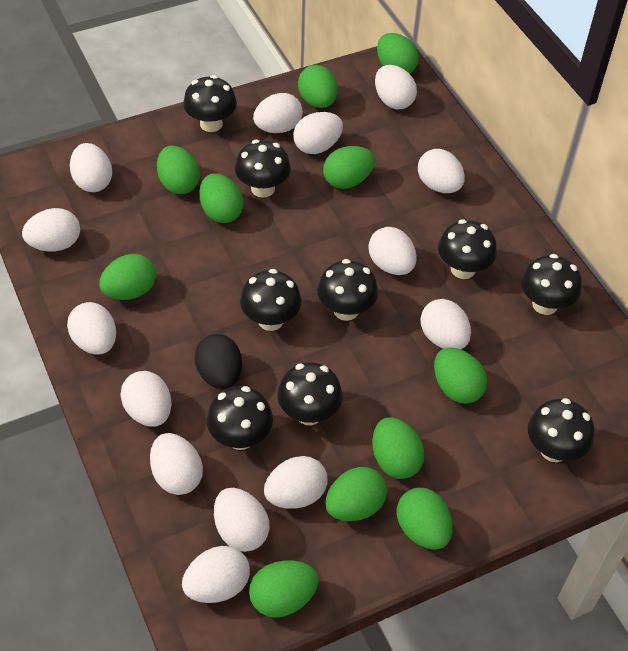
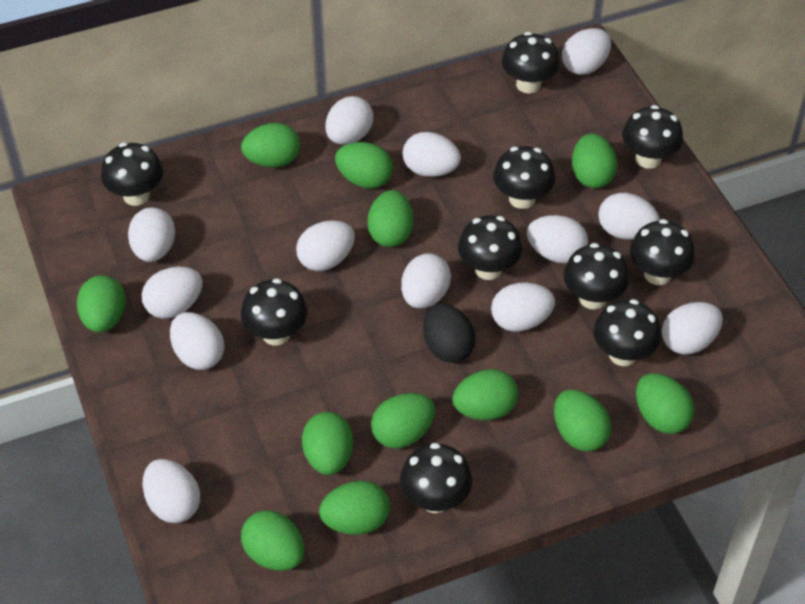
black mushroom: [183,75,237,132] [207,386,273,450] [235,140,291,198] [240,269,301,331] [277,362,343,425] [317,259,378,321] [438,219,497,279] [521,254,582,315] [528,398,594,462] = 9 -> [101,142,163,206] [241,278,307,346] [400,443,472,513] [458,215,522,280] [493,146,555,209] [502,32,560,94] [563,243,629,310] [593,299,661,366] [622,105,683,169] [630,219,695,285] = 10
green egg: [99,254,156,300] [157,146,200,194] [199,173,244,223] [249,560,319,618] [298,65,337,108] [323,146,375,189] [325,467,387,521] [372,417,424,479] [377,33,419,74] [397,488,453,550] [434,348,487,404] = 11 -> [77,275,126,332] [241,123,300,168] [241,510,305,571] [302,412,353,475] [319,481,390,535] [335,142,393,189] [367,190,414,247] [371,393,435,448] [452,369,518,420] [554,390,611,452] [572,134,617,188] [636,373,695,434] = 12
white egg: [22,208,80,251] [67,302,116,355] [70,143,112,192] [120,371,172,427] [150,433,203,495] [182,546,250,603] [214,488,269,552] [253,93,303,133] [264,456,328,509] [293,112,343,154] [368,227,417,275] [375,65,417,109] [418,149,465,193] [420,299,471,350] = 14 -> [128,207,175,262] [142,267,202,319] [142,459,200,523] [170,312,225,370] [296,220,355,271] [325,96,374,145] [401,253,451,308] [403,132,461,177] [491,282,555,332] [527,215,588,263] [562,28,611,75] [598,193,660,240] [662,302,723,354] = 13

